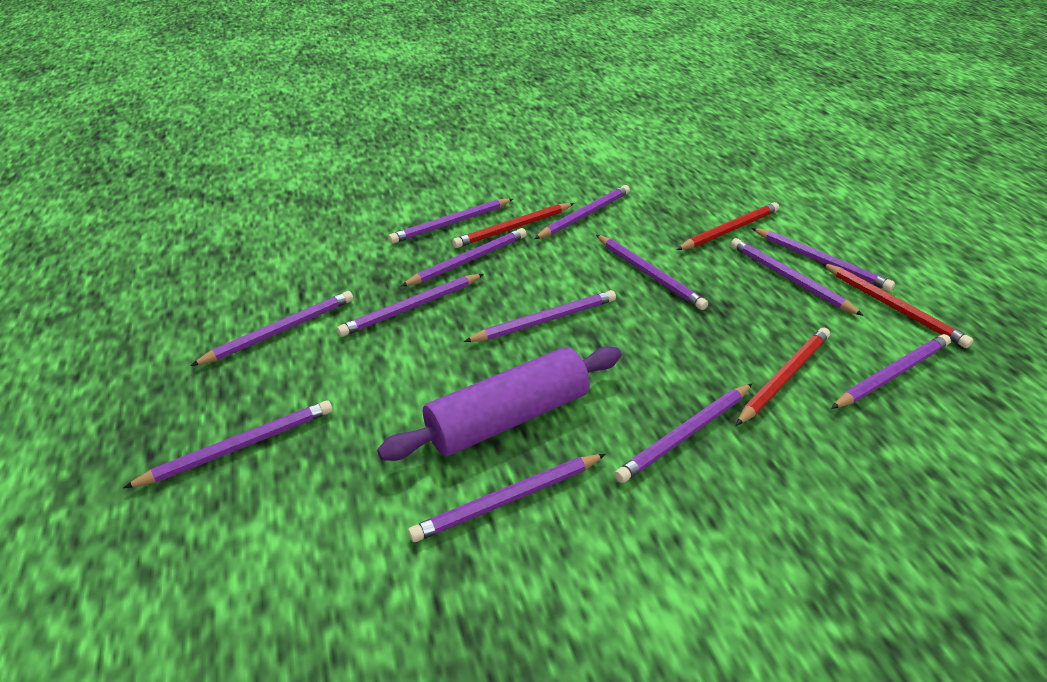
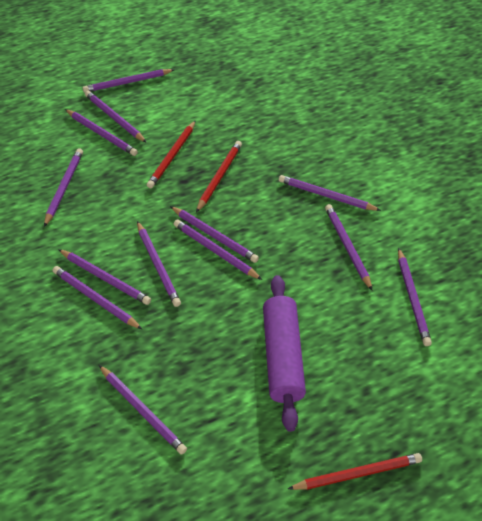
red pencil: [452,203,574,248] [676,202,779,250] [736,328,830,426] [822,263,973,348] = 4 -> [147,120,196,188] [196,141,242,213] [288,453,422,490] = 3

